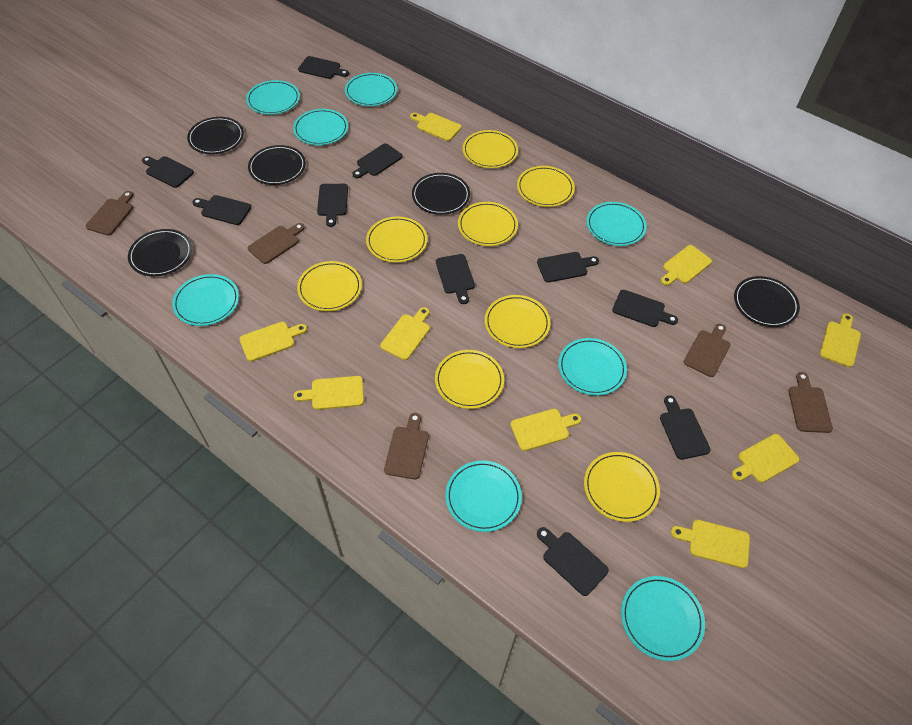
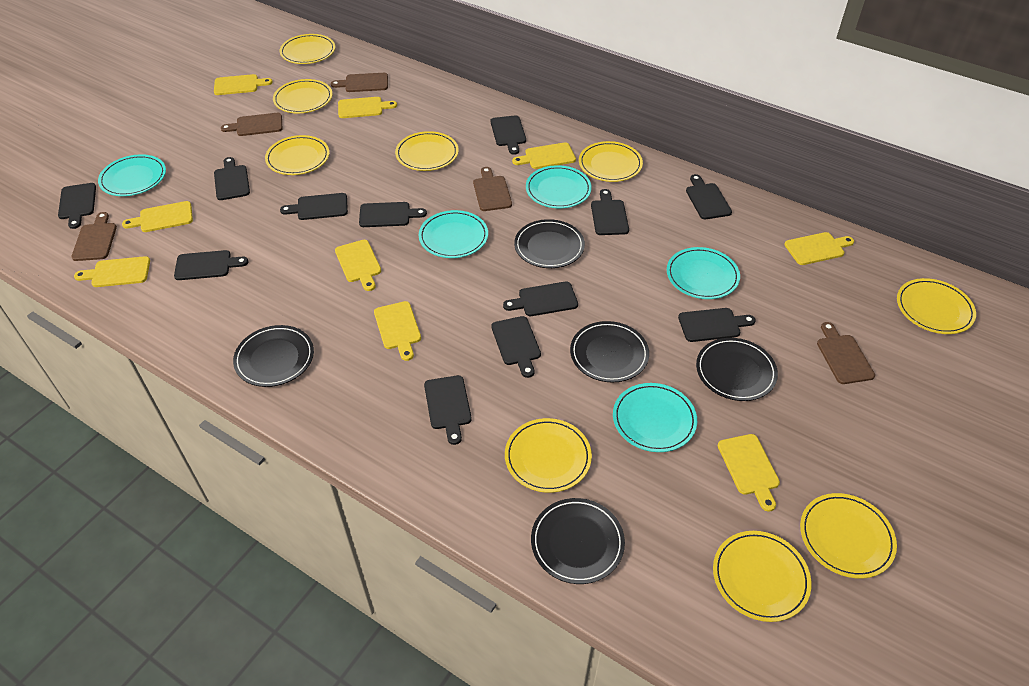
black cutting board: [142,156,194,188] [192,195,251,225] [298,56,349,79] [317,184,348,227] [352,143,403,178] [436,254,475,304] [537,252,599,282] [537,527,609,596] [612,290,678,327] [660,395,711,460] = 10 -> [58,183,96,229] [174,250,248,280] [214,157,250,200] [280,193,348,220] [359,202,427,227] [424,375,472,445] [491,115,526,155] [491,316,541,378] [503,281,578,316] [591,189,629,235] [678,308,756,342] [686,174,732,219] = 12
turquoise plate: [172,274,239,326] [246,80,300,115] [293,109,348,145] [345,73,397,106] [445,461,522,532] [558,338,627,396] [586,202,647,246] [621,576,705,661] = 8 -> [98,154,166,196] [419,210,488,258] [526,165,592,208] [613,383,697,452] [667,247,740,299] = 5
yellow plate: [297,261,362,311] [366,217,427,263] [435,350,504,409] [458,202,518,246] [463,130,518,168] [485,295,550,348] [517,166,575,207] [584,452,660,522] = 8 -> [265,135,329,175] [273,79,332,113] [280,34,335,64] [395,131,459,171] [505,418,592,493] [579,141,643,182] [713,531,812,622] [800,493,897,579] [897,278,976,334] = 9

